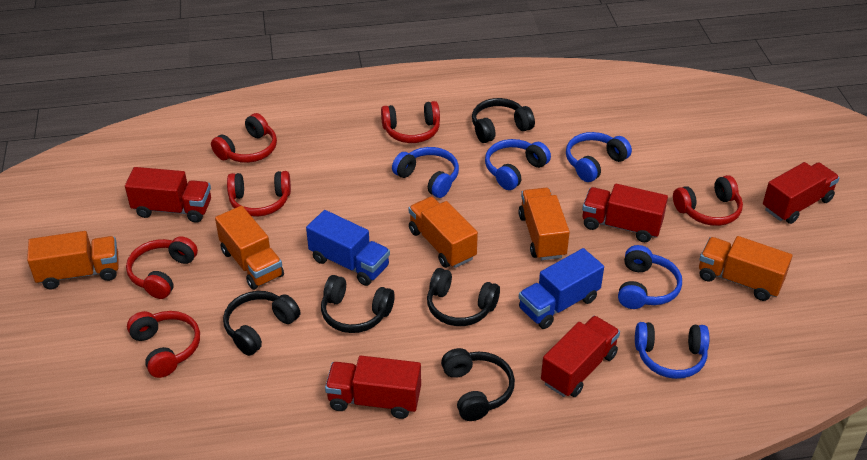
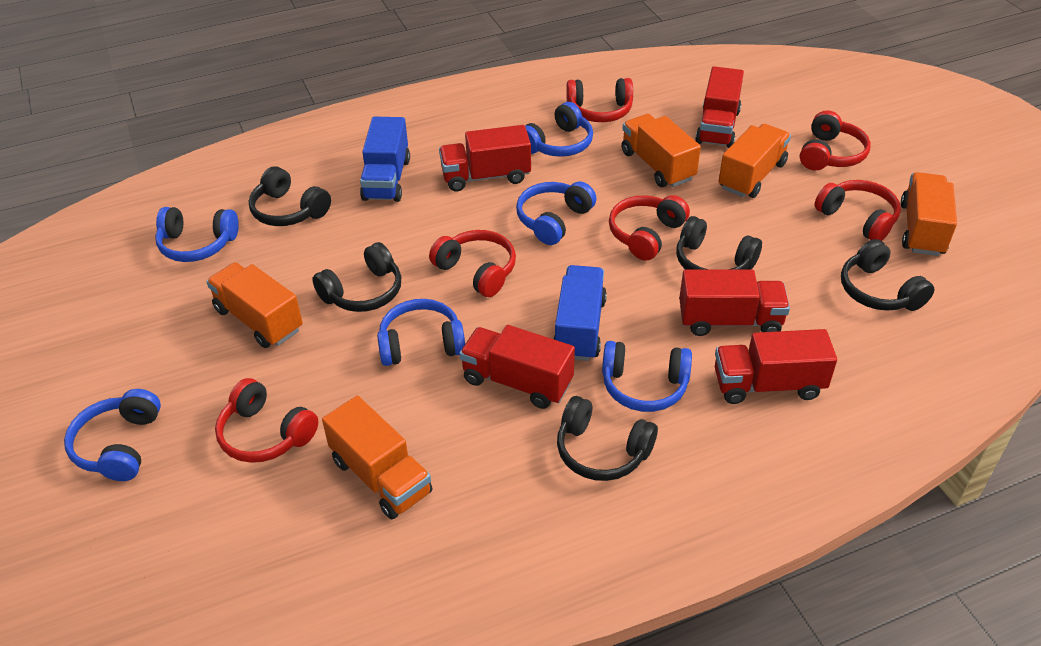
blue headphones: [392,147,459,198] [485,139,551,190] [566,132,632,182] [618,245,682,309] [635,322,709,379] = 5 -> [64,389,161,481] [155,207,239,262] [377,299,465,366] [516,182,596,245] [525,102,593,157] [602,341,692,412] = 6

